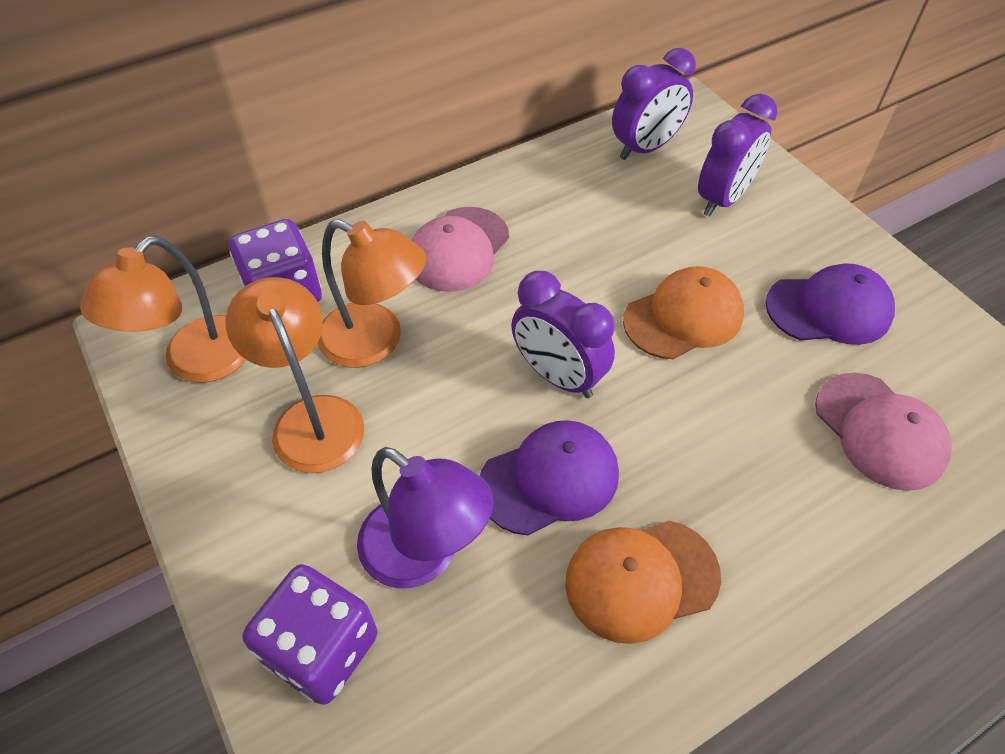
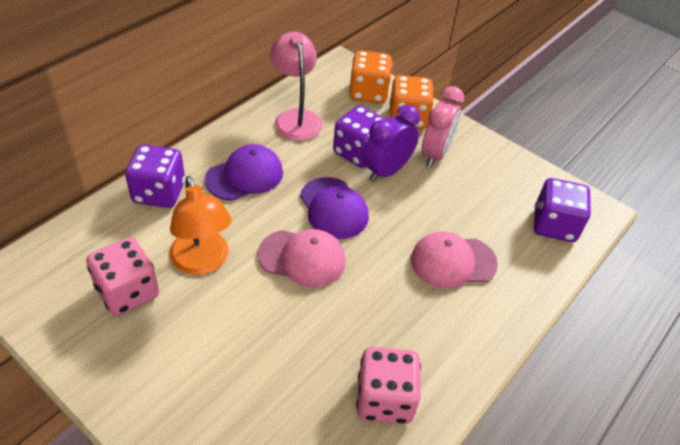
orange cap: [565,520,721,644] [623,266,744,359] = 2 -> none = 0
orange dice: none = 0 -> [349,50,393,103] [389,75,434,129] = 2
orange lamp: [80,236,246,383] [225,277,364,473] [317,219,426,368] = 3 -> [169,176,232,275] = 1
pink clock: none = 0 -> [422,86,464,168] = 1
pink dice: none = 0 -> [86,237,159,316] [356,347,421,424] = 2
pink lamp: none = 0 -> [270,32,323,141] = 1
purple clock: [511,271,615,398] [612,48,696,160] [698,94,777,216] = 3 -> [363,105,420,182] = 1
purple dice: [229,219,322,302] [242,564,377,705] = 2 -> [125,144,185,208] [333,105,387,168] [534,178,591,242] = 3
purple lamp: [357,447,494,588] = 1 -> none = 0

